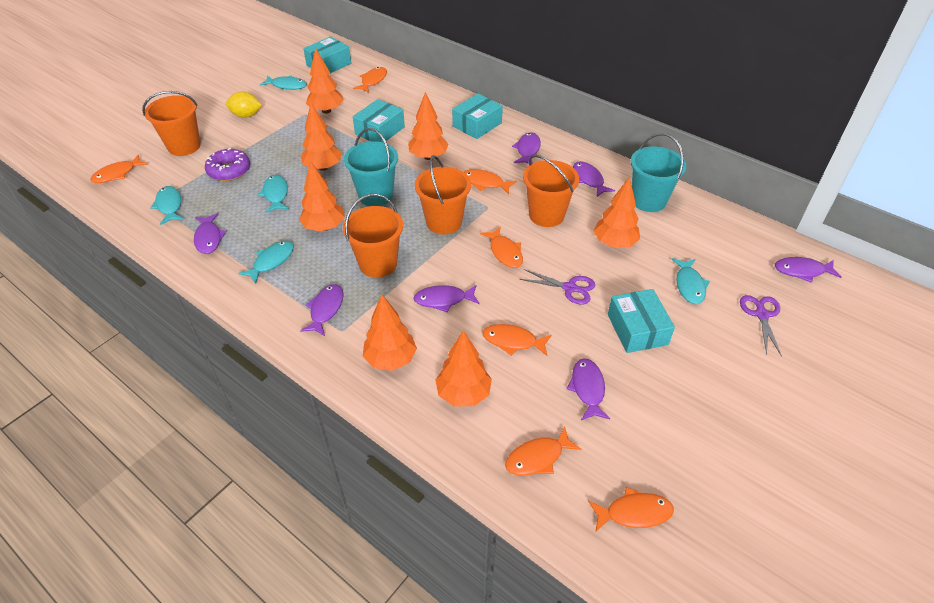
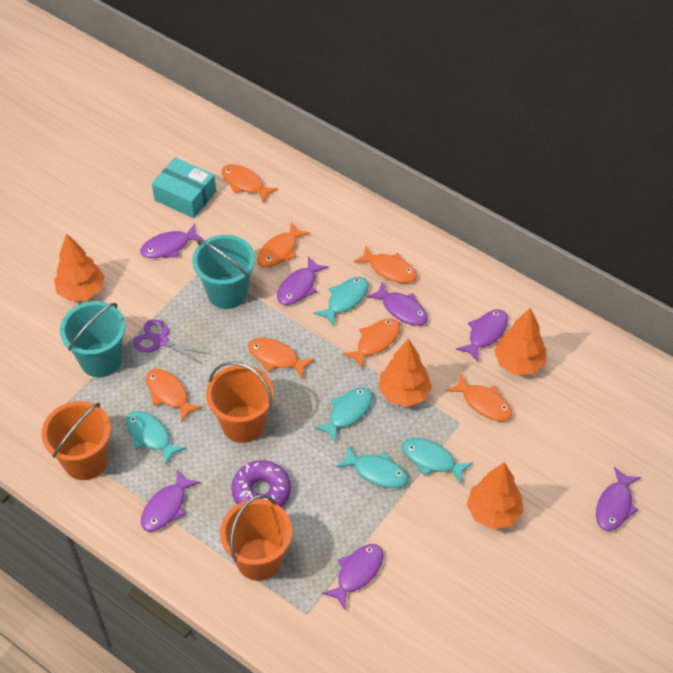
orange bucket: [142,91,201,156] [343,194,403,278] [415,155,471,234] [523,155,579,227] = 4 -> [41,401,111,480] [206,362,274,443] [220,494,292,581] = 3
orange tree: [299,161,345,231] [301,103,342,171] [306,48,344,114] [363,295,417,371] [408,92,448,160] [435,330,492,407] [594,177,640,248] = 7 -> [54,233,105,301] [378,339,432,407] [467,462,523,529] [494,307,546,375] = 4
purple scissors: [520,269,595,304] [740,295,782,357] = 2 -> [133,320,210,365] = 1
turquoise box: [303,37,351,74] [353,99,405,143] [452,93,503,139] [608,289,675,353] = 4 -> [152,157,216,218] = 1
yellow lemon: [226,91,262,118] = 1 -> none = 0

